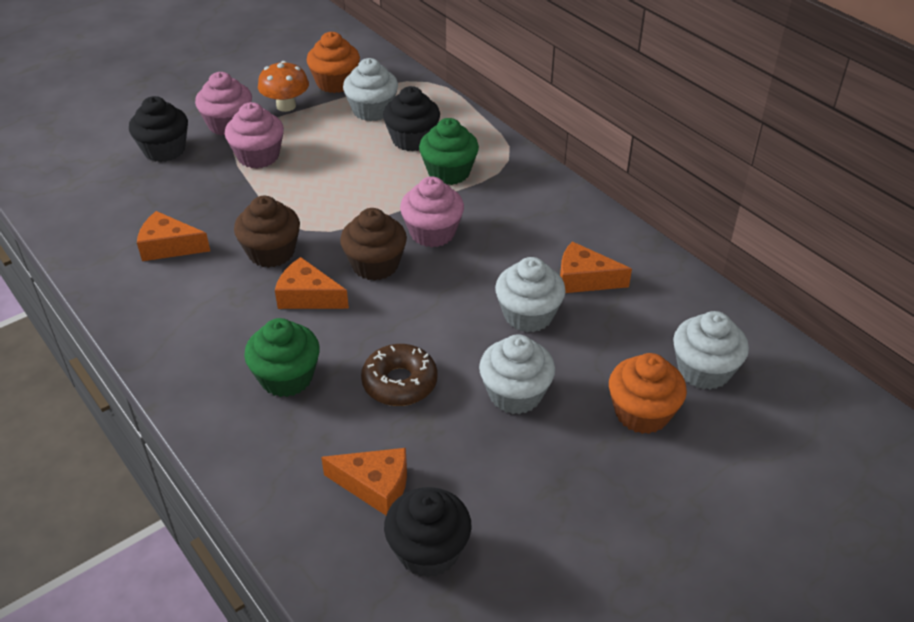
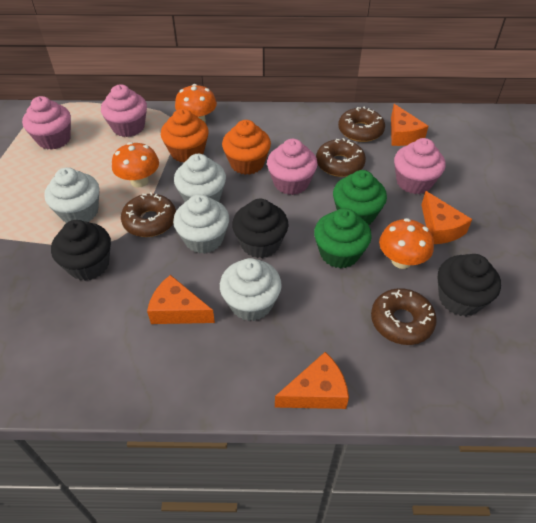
brown cupcake: [234,196,300,268] [340,208,407,281] = 2 -> none = 0
brown donut: [361,344,438,406] = 1 -> [121,192,176,237] [316,138,366,177] [338,107,385,142] [371,288,437,345] = 4
orange mushroom: [258,61,309,112] = 1 -> [112,142,159,188] [175,84,217,122] [379,218,434,269] = 3
pink cupcake: [195,72,252,136] [225,102,284,169] [400,177,464,247] = 3 -> [22,96,71,150] [101,84,147,137] [267,139,318,195] [394,138,446,194] = 4

